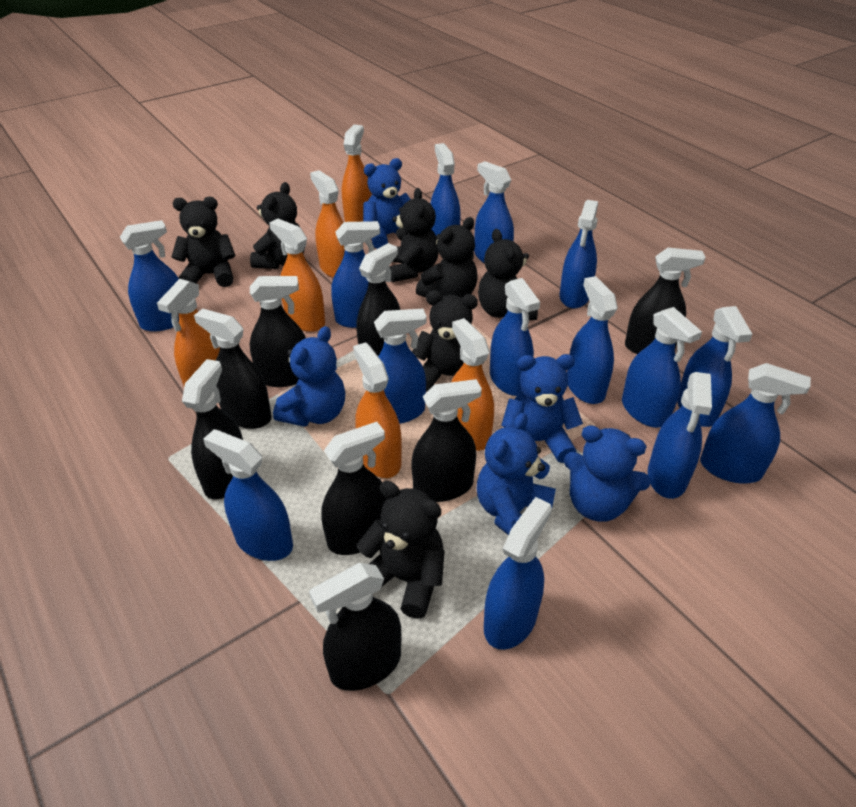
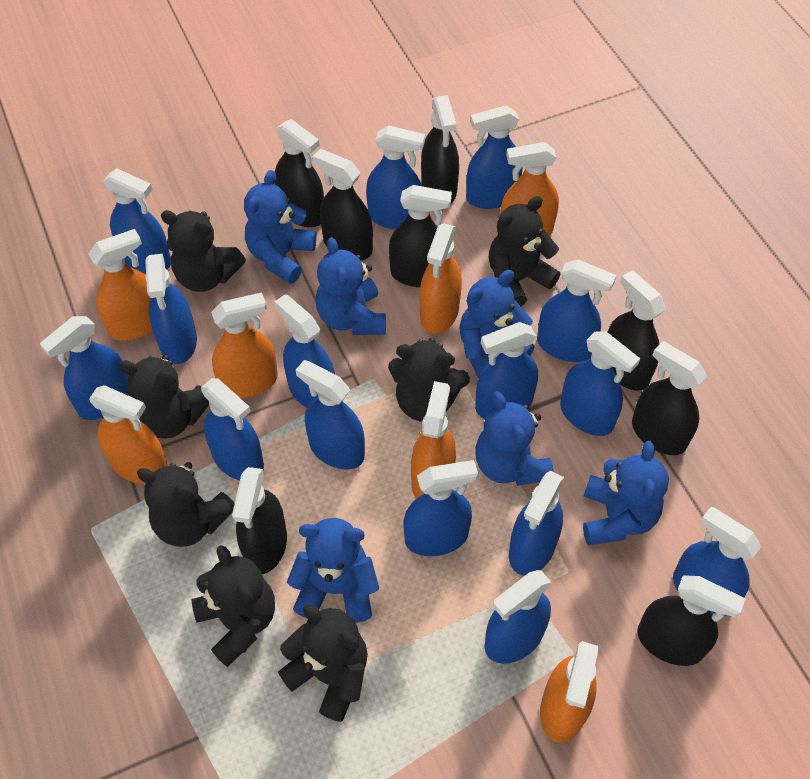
blue spray bottle: [120,220,179,332] [203,429,293,561] [331,221,380,328] [374,309,426,424] [430,143,461,235] [474,161,514,263] [484,497,552,650] [490,278,540,396] [559,200,598,309] [567,276,618,404] [622,307,702,428] [648,372,712,499] [677,306,753,427] [700,363,811,484] = 14 -> [40,316,129,420] [103,168,171,273] [145,254,197,364] [201,378,264,480] [275,294,335,408] [296,360,365,469] [366,125,425,230] [403,460,478,556] [466,105,523,209] [475,322,538,419] [485,570,551,664] [509,471,564,575] [537,259,616,362] [560,332,640,436] [673,507,761,616] = 15
blue teddy bear: [273,326,345,427] [363,158,410,249] [477,413,556,535] [501,354,583,463] [564,425,651,522] = 5 -> [244,170,317,284] [287,518,379,623] [316,237,386,335] [459,270,535,378] [475,391,554,486] [583,441,669,545] = 6
orange spray bottle: [157,279,220,386] [269,219,325,332] [310,170,345,278] [342,125,372,222] [353,342,402,478] [451,318,494,451] = 6 -> [88,229,152,341] [89,385,168,484] [211,292,278,398] [411,381,456,499] [420,223,462,334] [500,142,559,236] [540,641,598,743] = 7

